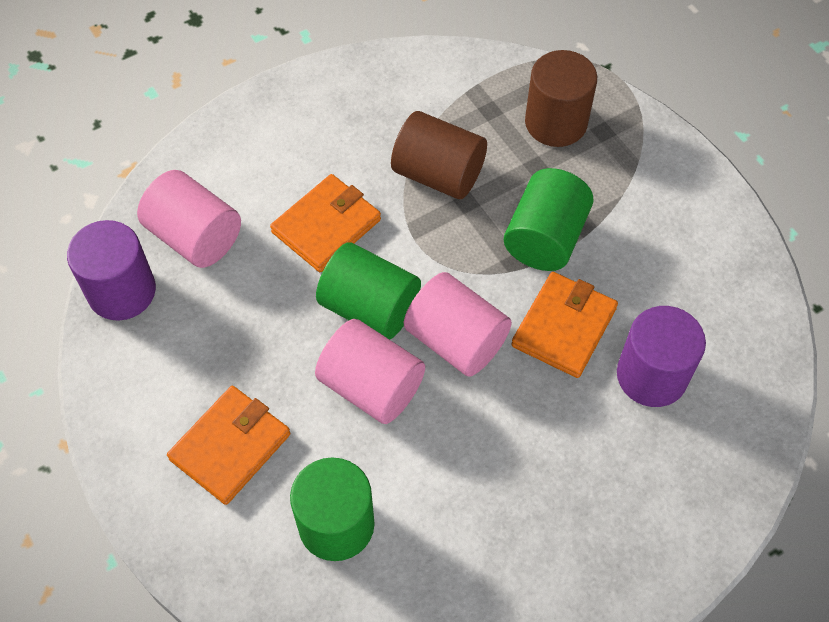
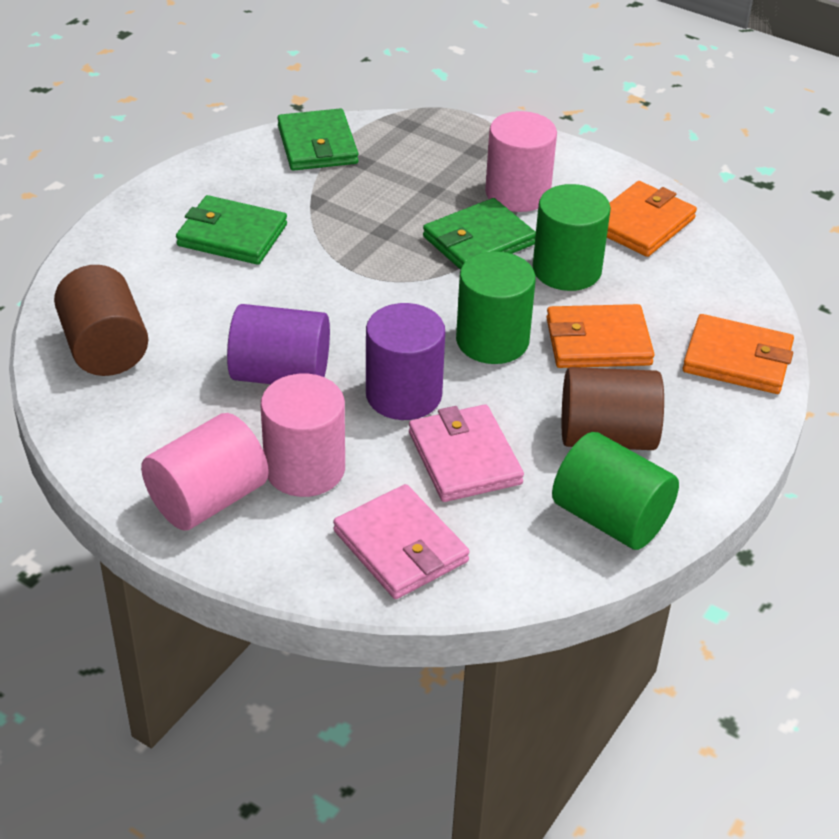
green wallet: none = 0 -> [176,195,287,265] [277,108,358,171] [423,198,536,270] = 3
pink wallet: none = 0 -> [333,484,470,599] [409,404,524,502] = 2

